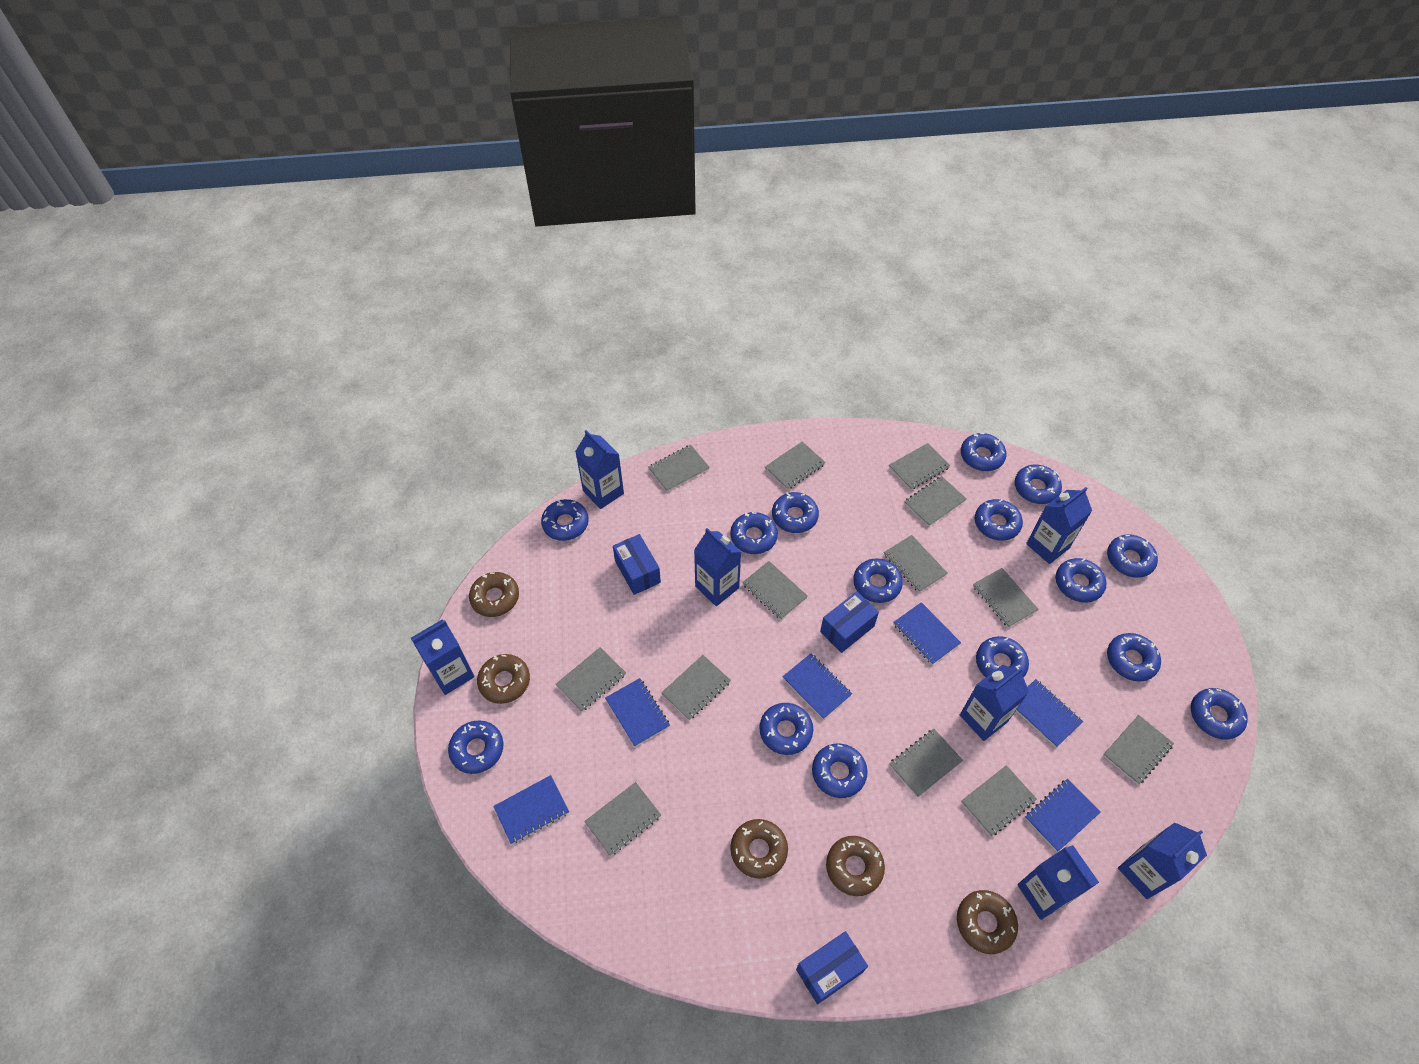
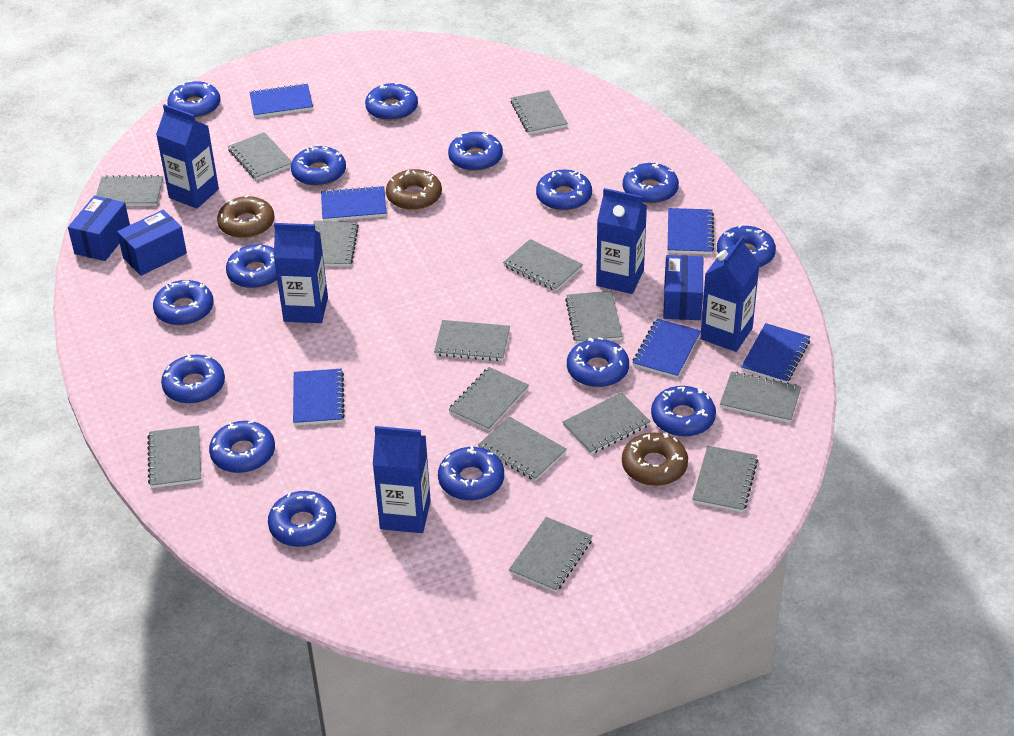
blue carton: [411,619,475,695] [575,430,624,509] [694,528,741,606] [960,665,1029,741] [1017,845,1099,920] [1026,487,1092,564] [1118,822,1207,899] = 7 -> [156,104,219,209] [274,223,328,323] [373,426,431,533] [596,188,647,294] [700,236,760,352] = 5
brown donut: [469,572,519,617] [477,654,530,704] [730,819,788,879] [826,836,885,896] [957,890,1018,954] = 5 -> [217,195,275,238] [386,169,442,210] [622,433,688,486] = 3
grey notebook: [556,647,626,712] [584,782,661,856] [648,445,710,492] [661,655,731,720] [742,561,808,620] [765,442,825,490] [884,535,948,592] [889,443,950,490] [889,729,963,797] [904,476,967,527] [961,765,1037,837] [973,568,1039,628] [1103,715,1174,785] = 13 -> [96,175,164,206] [147,425,201,488] [228,132,292,180] [313,221,359,267] [434,320,510,361] [449,367,529,431] [478,416,567,481] [503,239,583,291] [509,517,592,592] [511,90,568,134] [563,392,651,454] [565,291,623,344] [692,446,758,512] [720,371,801,423] = 14

